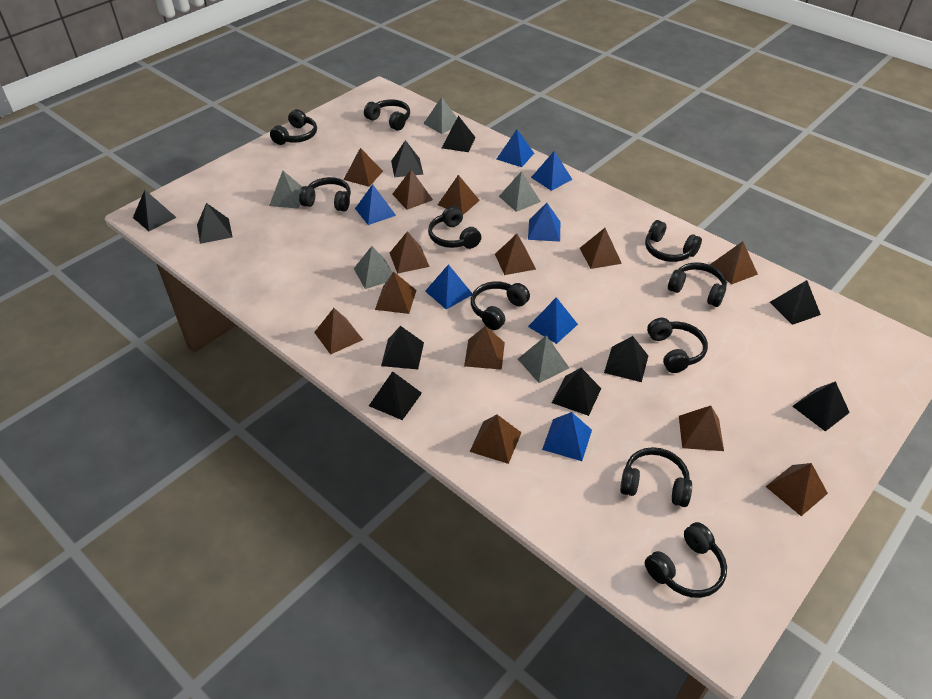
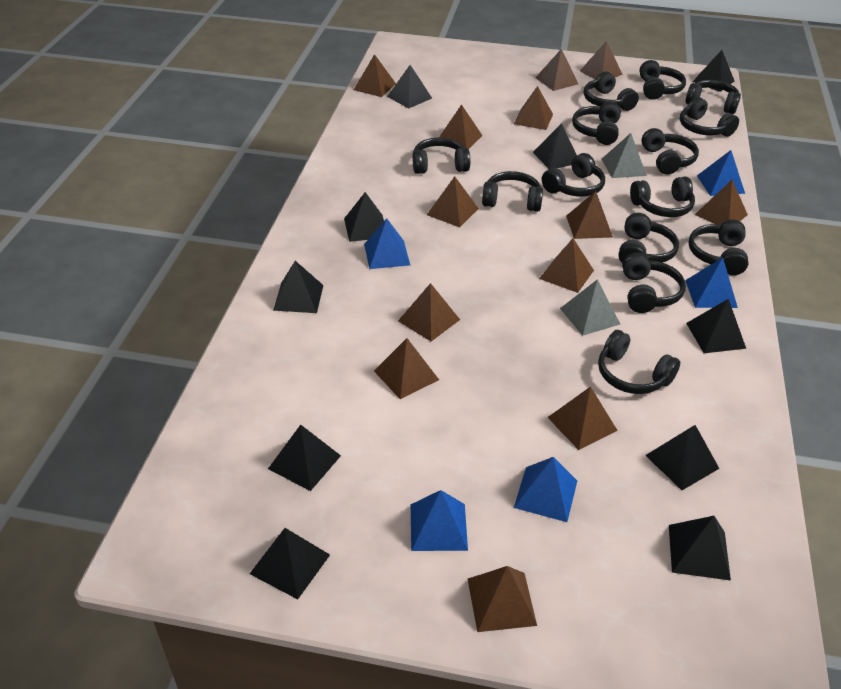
black headphones: [270,109,317,145] [299,177,351,212] [364,99,410,131] [428,206,481,249] [471,281,530,330] [620,447,692,507] [645,220,702,262] [645,522,727,598] [647,318,708,373] [668,262,727,307] = 10 -> [413,138,470,174] [482,171,543,212] [542,153,605,197] [572,102,621,145] [584,72,639,111] [598,330,680,394] [618,213,679,263] [622,253,686,313] [630,176,695,217] [639,60,686,100] [641,128,699,175] [679,97,739,137] [685,80,741,114] [688,219,749,275] = 14
blue pyramid: [355,184,396,225] [425,264,472,310] [497,129,534,167] [528,203,560,242] [528,297,578,344] [531,151,573,191] [542,412,592,461] = 7 -> [364,218,410,269] [411,490,468,551] [514,457,577,522] [685,258,738,308] [697,150,745,196] = 5
grey pyramid: [269,171,302,209] [354,246,393,289] [423,97,457,134] [499,171,541,212] [518,335,569,383] = 5 -> [560,279,620,336] [602,133,647,178] = 2

